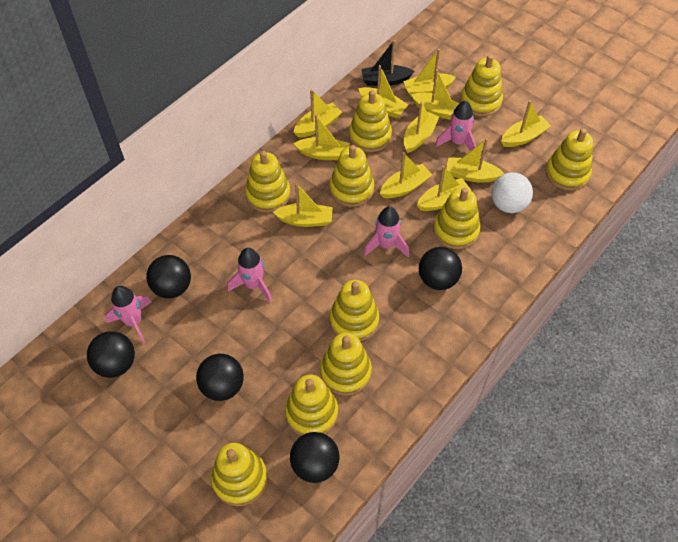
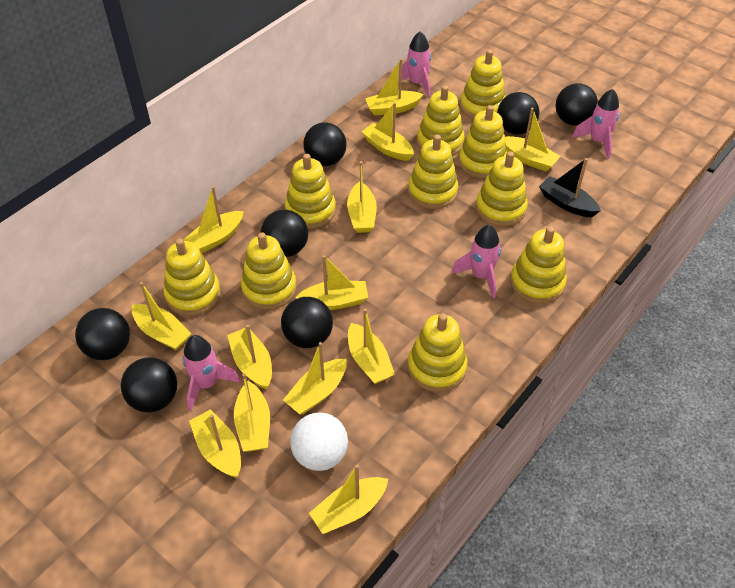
black ball: [87,331,135,378] [146,255,191,298] [196,354,244,401] [290,432,340,483] [419,247,462,290] = 5 -> [75,308,130,360] [121,357,177,413] [261,210,308,257] [281,297,333,348] [303,122,347,166] [497,92,539,135] [555,83,598,126] = 7
yellow boat: [273,183,333,227] [293,89,342,138] [293,115,350,160] [358,65,408,118] [380,152,432,198] [403,49,456,97] [404,102,439,153] [411,69,459,120] [417,166,471,211] [446,138,504,182] [501,100,551,147] = 11 -> [132,282,191,350] [183,186,244,253] [189,409,241,478] [227,325,272,389] [234,373,270,452] [283,342,347,415] [295,255,368,310] [309,465,388,534] [347,161,377,233] [348,308,395,384] [361,102,414,161] [365,59,424,116] [505,108,561,171] = 13

